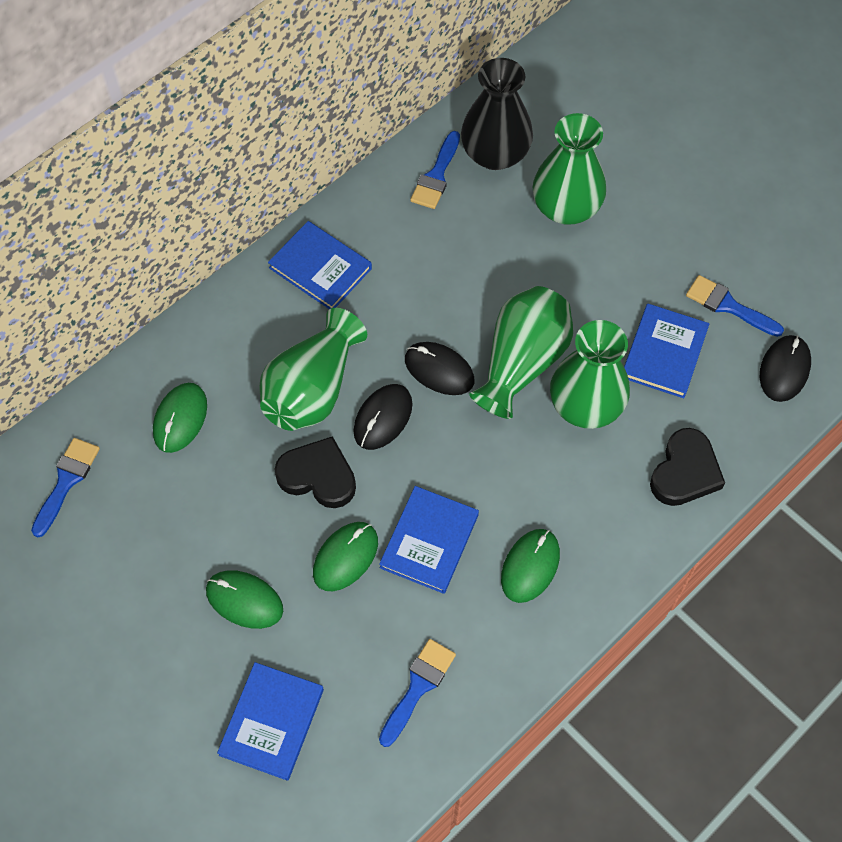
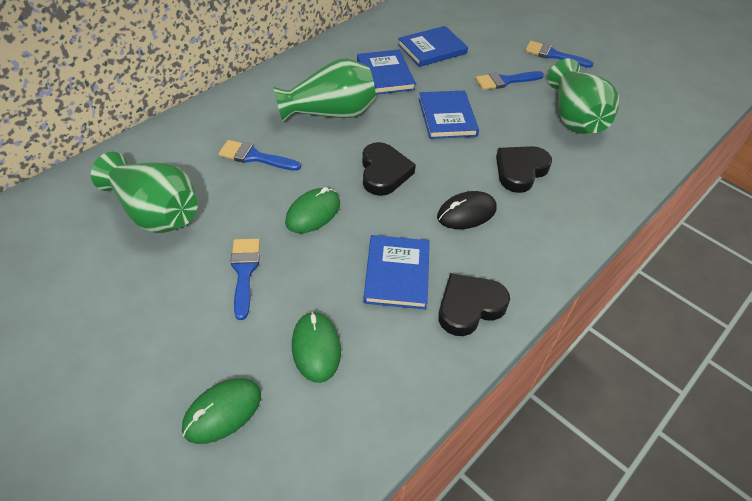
black heart: [275,436,356,508] [650,428,725,506] = 2 -> [362,142,416,196] [438,273,510,336] [496,146,552,193] = 3
black mouse: [353,384,413,450] [405,342,475,395] [760,335,811,402] = 3 -> [437,191,497,229] = 1
black vase: [461,58,533,170] = 1 -> none = 0
green mouse: [153,383,207,453] [206,570,283,629] [313,522,378,591] [501,529,560,603] = 4 -> [182,378,261,444] [285,187,340,233] [292,311,341,383] = 3
green vase: [260,308,367,431] [469,286,573,419] [532,113,606,225] [550,320,630,429] = 4 -> [91,152,198,233] [273,58,376,123] [548,58,620,134] = 3

